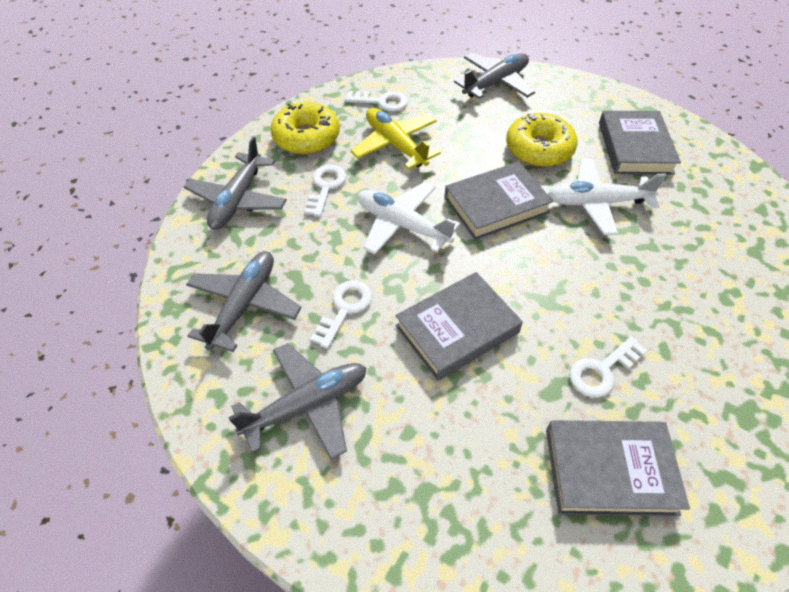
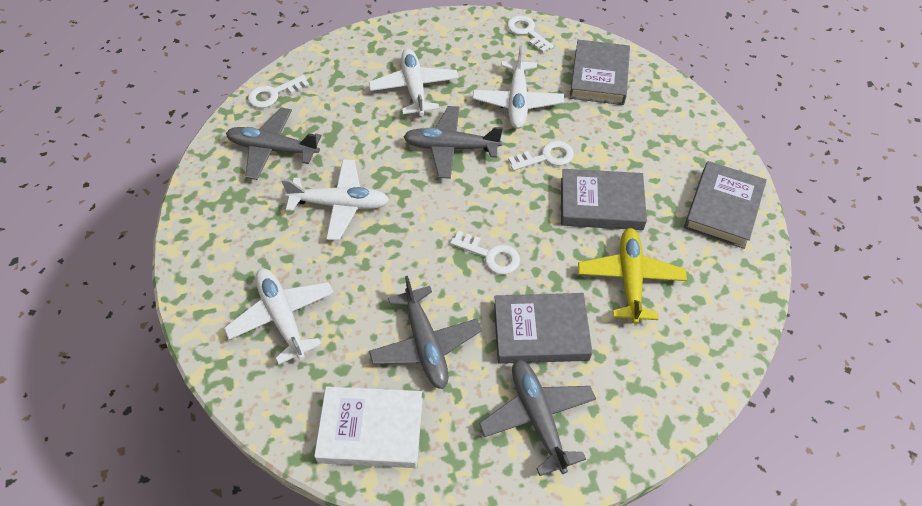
white book: none = 0 -> [314,386,423,468] = 1
white plane: [358,182,460,254] [548,159,666,235] = 2 -> [224,269,334,364] [281,159,389,240] [369,49,459,116] [473,45,564,129] = 4
yellow donut: [270,102,340,154] [506,113,578,167] = 2 -> none = 0

